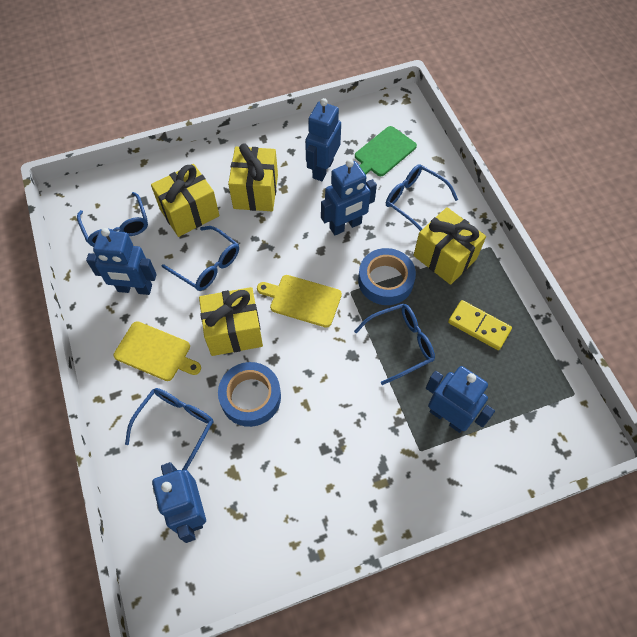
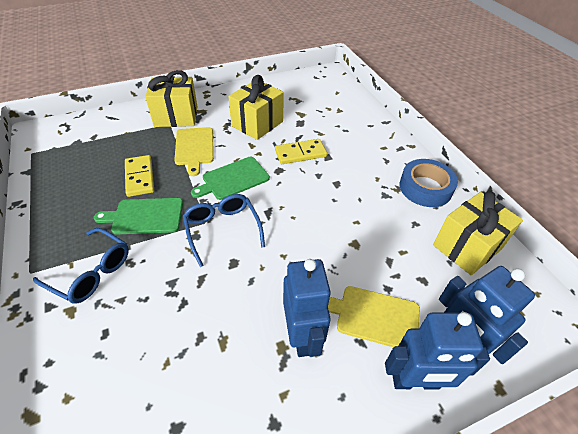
blue glasses: [77,192,148,247] [125,388,214,470] [161,226,239,291] [354,303,435,385] [386,164,458,231] = 5 -> [33,228,129,304] [183,194,265,267] = 2
blue robot: [86,228,157,295] [152,462,206,543] [305,98,341,181] [321,159,377,235] [426,366,495,433] = 5 -> [283,259,331,357] [385,312,490,390] [439,266,535,364] = 3
blue tape: [218,362,281,427] [358,248,416,305] = 2 -> [399,159,458,207] = 1
green cutting board: [355,126,417,176] = 1 -> [94,198,183,234] [191,157,270,200] = 2
yellow domino: [448,300,512,350] = 1 -> [125,155,154,197] [275,139,327,164] = 2
yellow gift: [151,164,219,237] [199,287,263,356] [228,143,278,211] [413,207,486,285] = 4 -> [145,70,198,127] [228,75,284,140] [433,192,523,275] = 3

